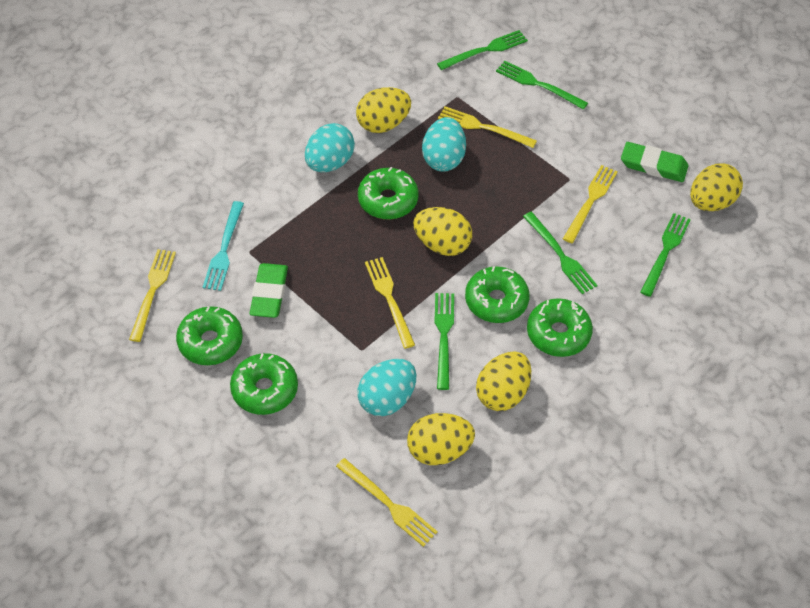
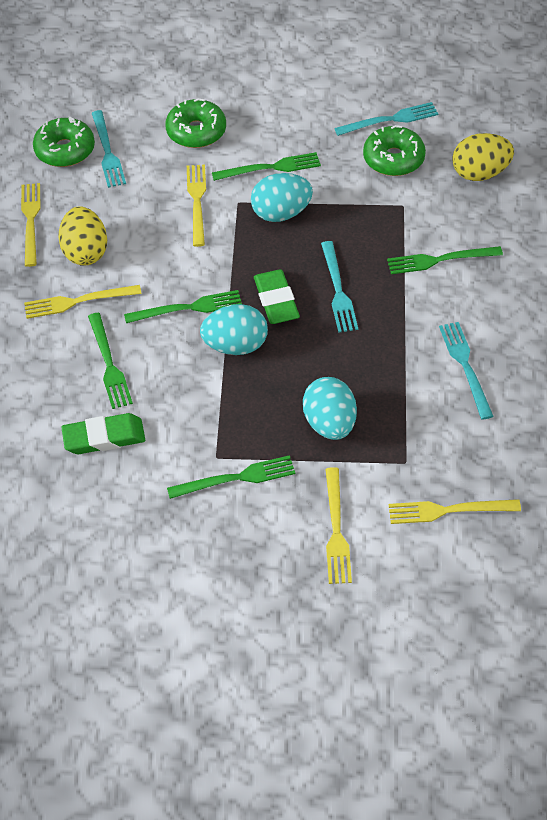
green donut: [176,306,243,365] [230,353,298,415] [358,167,419,219] [465,266,530,323] [527,298,593,357] = 5 -> [33,117,95,167] [165,98,226,148] [363,125,426,176] = 3
turquoise fork: [203,201,244,291] = 1 -> [92,110,126,188] [321,241,358,333] [334,102,438,136] [439,322,493,420] = 4
yellow egg: [356,87,411,133] [407,413,475,465] [413,207,472,256] [476,351,531,411] [690,163,743,211] = 5 -> [58,206,107,266] [452,133,514,181] = 2

